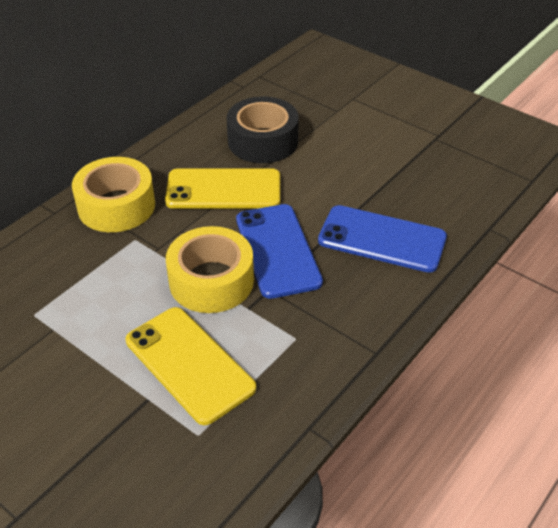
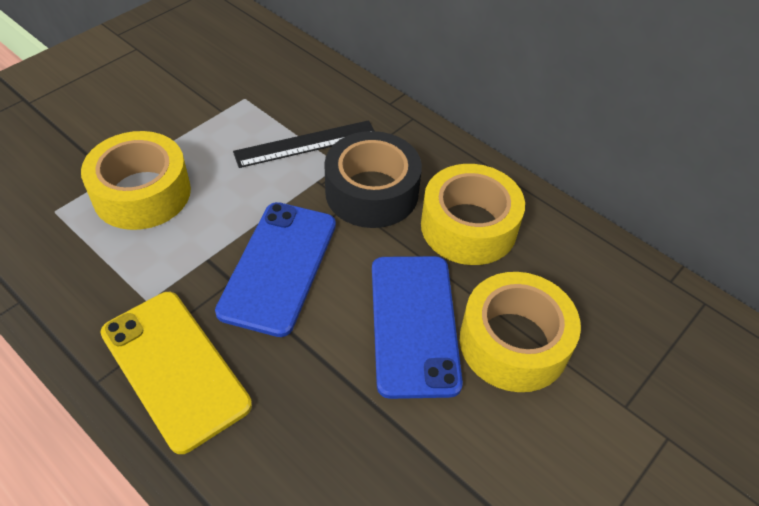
black ruler: none = 0 -> [233,120,374,168] = 1
yellow phone: [126,307,256,425] [165,168,280,209] = 2 -> [100,292,252,454] = 1
yellow tape: [72,157,155,232] [166,226,254,313] = 2 -> [81,131,191,230] [421,164,525,265] [460,272,581,392] = 3

